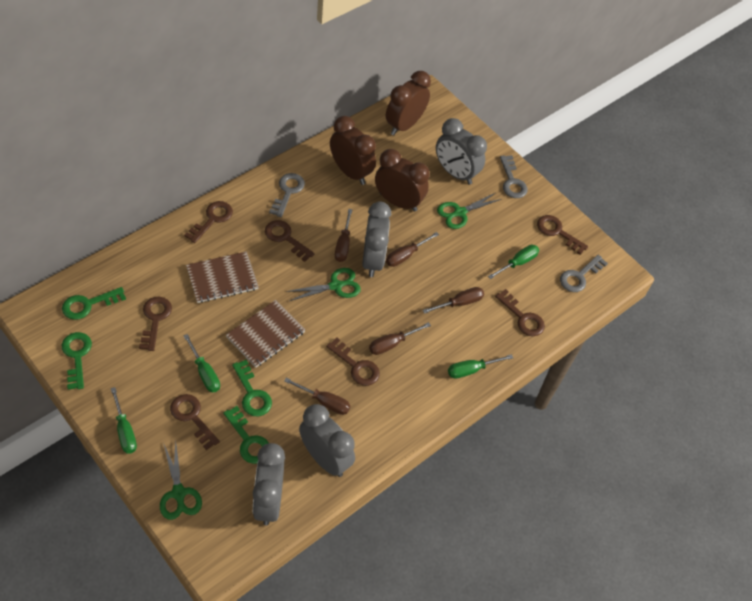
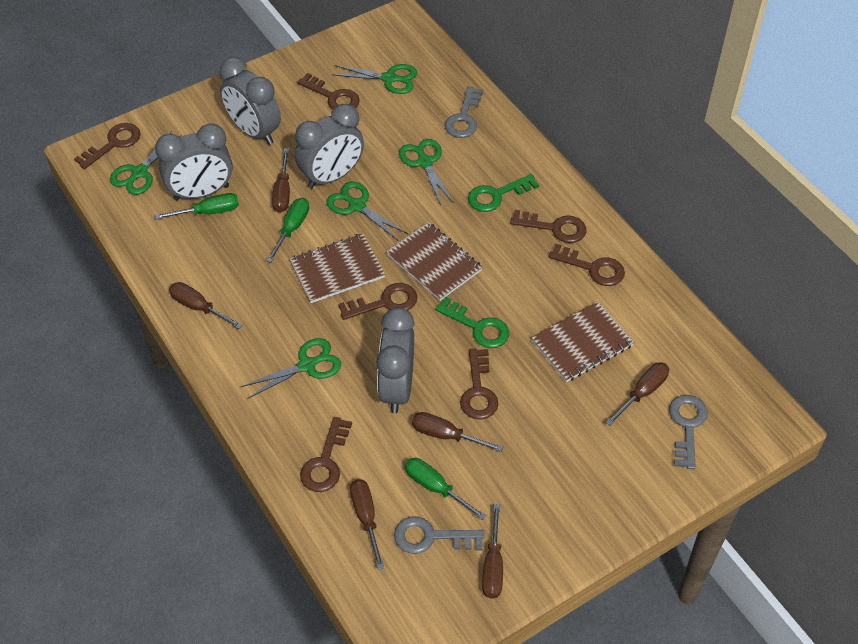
brown clock: [330,116,376,185] [375,149,430,212] [385,71,431,135] = 3 -> none = 0
brown notebook: [186,251,259,303] [226,300,305,367] = 2 -> [289,233,385,303] [386,222,483,301] [531,301,634,382] = 3
brown screwdriver: [284,378,350,415] [335,209,353,262] [369,322,431,355] [386,232,439,267] [423,287,484,314] = 5 -> [169,282,243,329] [272,148,290,213] [350,479,384,570] [412,412,503,452] [482,504,503,599] [606,362,669,426] = 6
green key: [62,287,126,320] [62,332,92,390] [223,406,269,464] [232,360,272,416] = 4 -> [435,297,509,348] [468,174,539,212] = 2
green scissors: [160,440,202,520] [286,268,361,301] [437,193,502,229] = 3 -> [110,131,182,195] [241,338,341,399] [326,182,408,240] [332,64,417,94] [399,139,454,205] = 5
green screwdriver: [111,387,137,454] [183,334,220,393] [448,354,513,379] [488,245,539,279] = 4 -> [155,193,239,219] [266,198,309,262] [405,458,486,520] = 3

